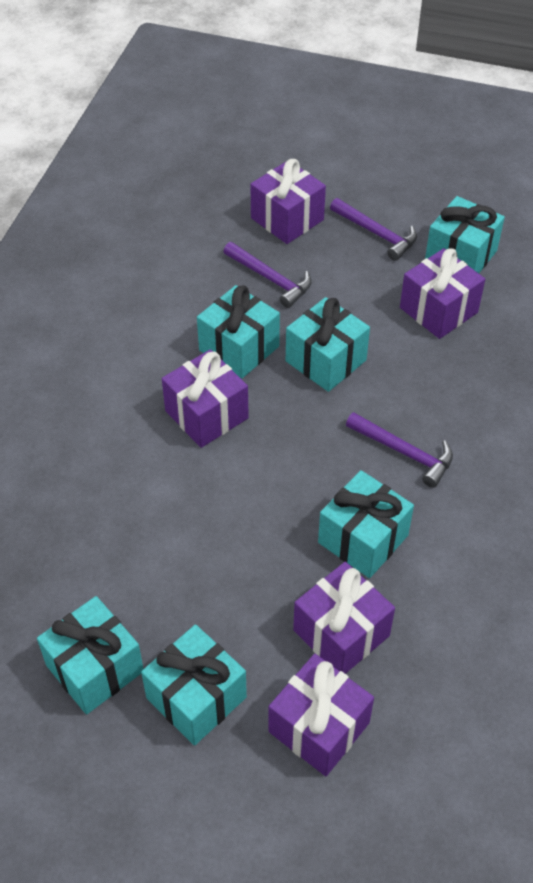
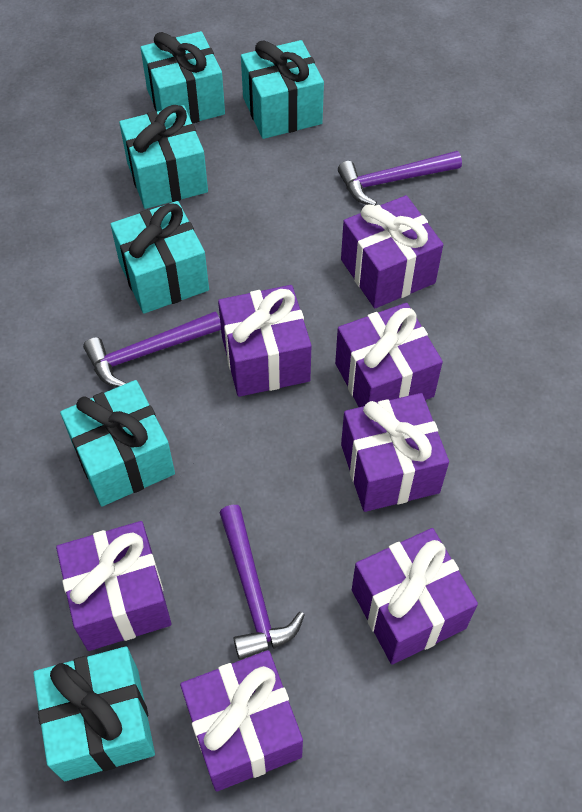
purple gift: [162,349,249,448] [251,159,326,244] [268,654,374,776] [293,562,395,674] [400,248,485,339] = 5 -> [56,521,171,651] [180,650,303,792] [218,285,312,397] [335,303,443,407] [341,195,443,308] [341,393,449,512] [352,528,478,665] = 7

